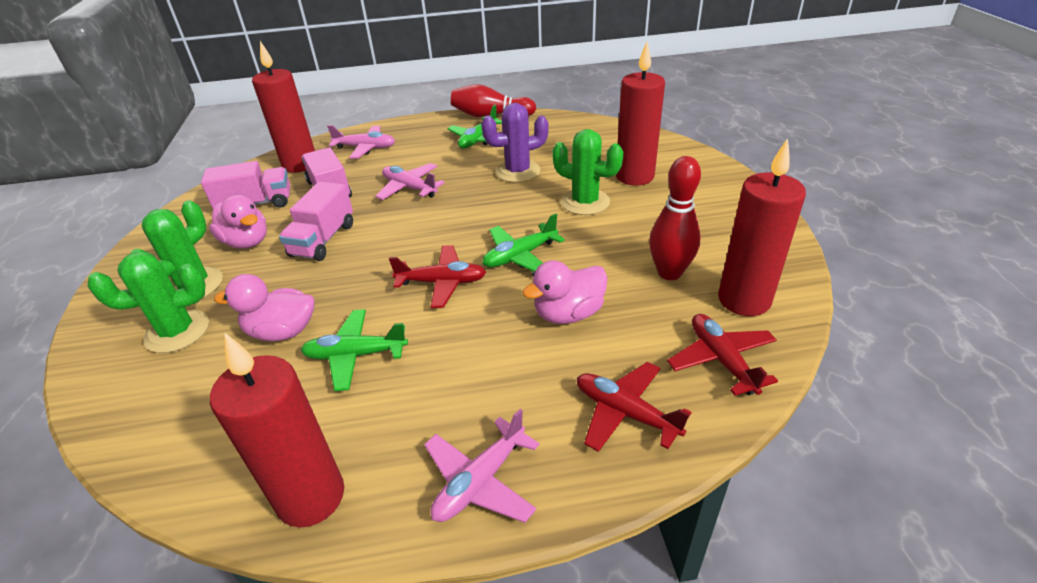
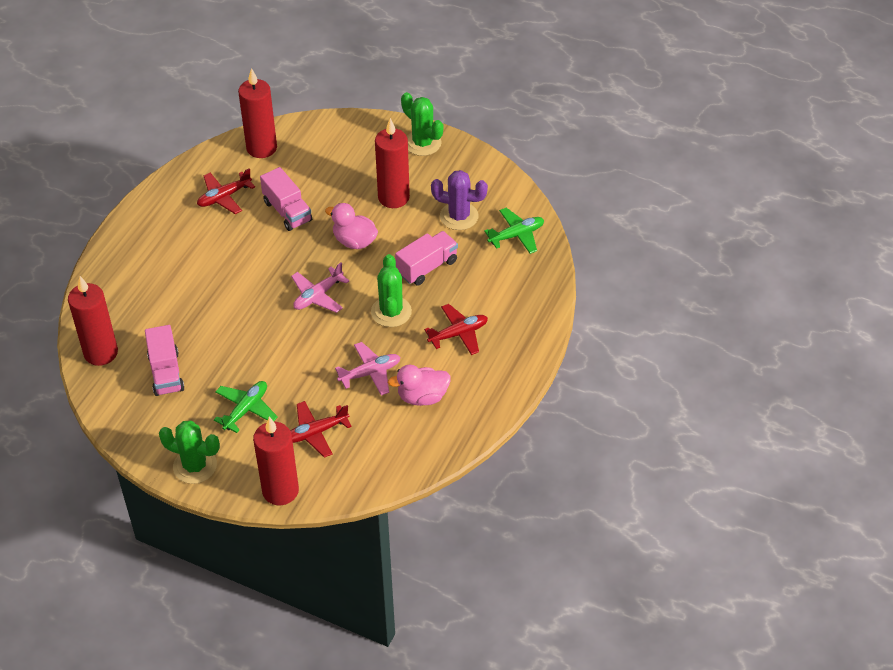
green plane: [301,309,408,391] [448,105,502,149] [482,214,565,272] = 3 -> [214,381,278,433] [484,208,544,254] = 2
pink duck: [209,195,267,249] [214,274,314,341] [522,260,607,324] = 3 -> [325,203,378,249] [388,365,451,406] = 2
pink plane: [327,125,395,159] [375,163,445,200] [424,409,540,523] = 3 -> [291,263,349,313] [335,342,400,396] = 2
red bowling pin: [451,84,536,117] [649,156,701,280] = 2 -> none = 0

